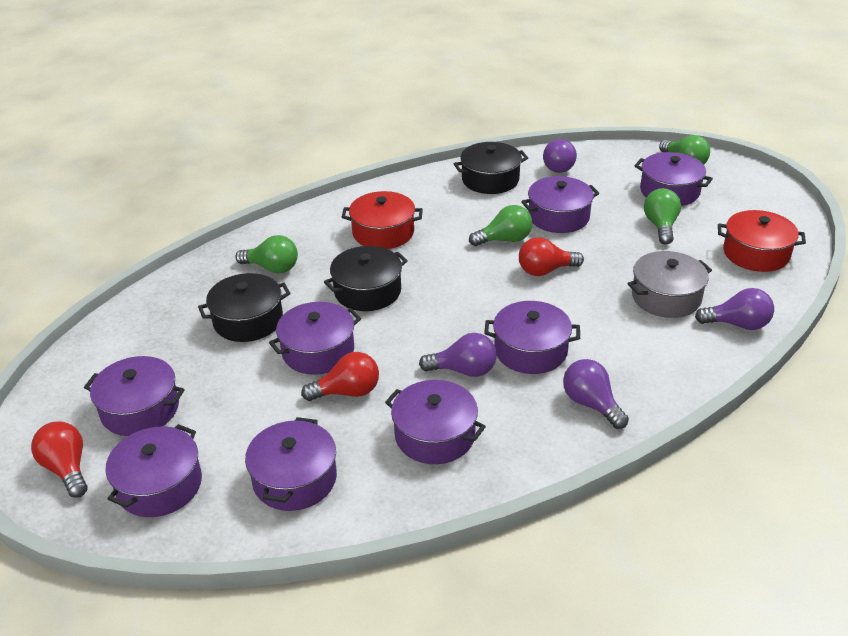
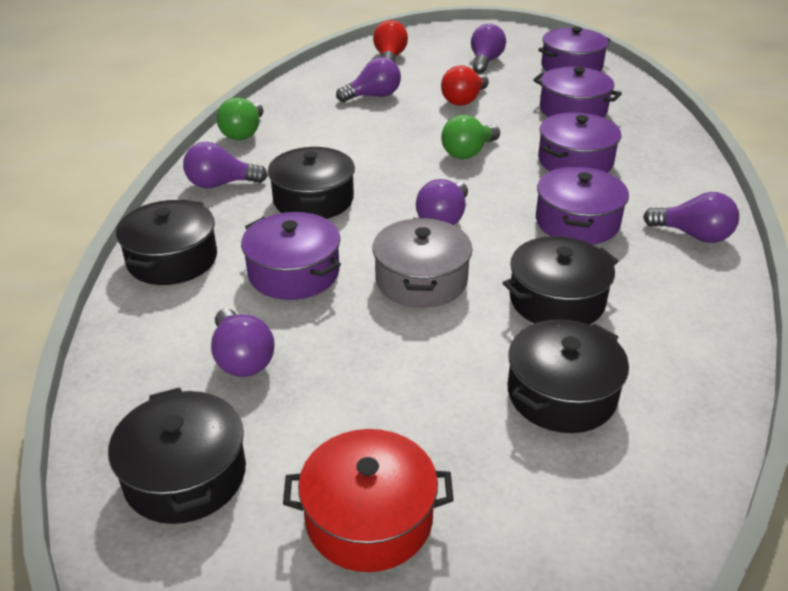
black pot: [198,273,290,342] [324,246,408,311] [454,142,528,194] = 3 -> [108,387,246,524] [116,199,217,285] [268,147,355,219] [503,236,618,325] [508,319,629,433] = 5
green light bulb: [235,235,298,274] [469,205,532,246] [644,188,681,244] [659,135,710,164] = 4 -> [216,97,263,140] [441,115,500,159] = 2
purple light bulb: [419,333,497,377] [543,139,577,173] [563,359,629,429] [695,288,774,330] = 4 -> [183,142,268,188] [211,309,275,377] [336,57,401,102] [416,179,468,225] [471,24,506,74] [643,192,739,243] = 6
purple pot: [84,356,185,436] [106,424,202,517] [245,417,337,511] [269,302,361,375] [385,380,486,464] [484,301,580,374] [521,176,599,233] [634,152,713,206] = 8 -> [241,212,341,300] [533,67,622,118] [536,167,629,244] [538,27,611,72] [538,112,622,173] = 5
red light bulb: [31,421,87,498] [301,352,379,401] [519,237,584,276] = 3 -> [373,20,408,62] [441,65,489,106] = 2
red pot: [342,191,423,249] [718,210,806,272] = 2 -> [283,429,454,572] = 1

